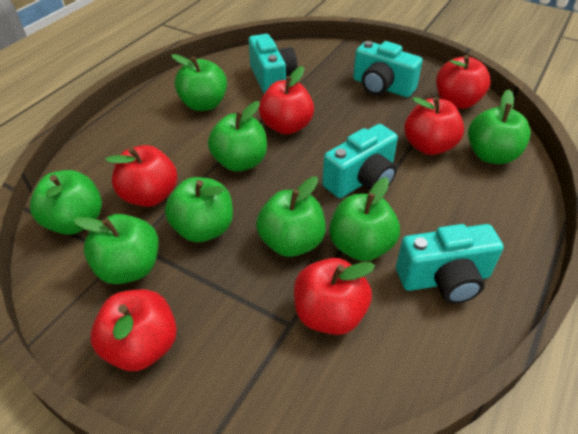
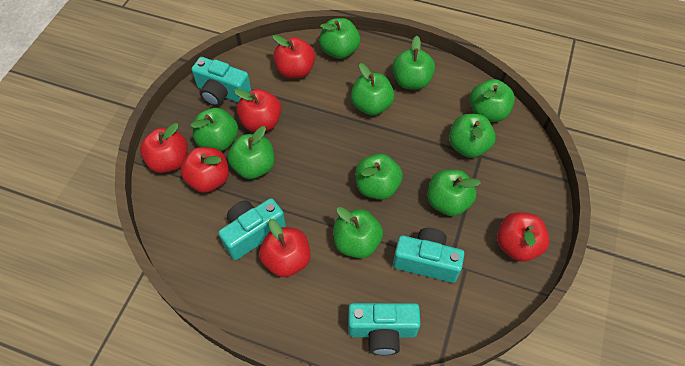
green apple: [30,170,102,235] [74,214,159,284] [165,177,233,242] [171,54,227,111] [208,101,267,172] [256,176,326,257] [329,177,400,261] [468,90,531,164] = 8 -> [191,108,238,151] [228,126,274,179] [319,18,360,59] [333,207,383,258] [351,63,395,116] [355,154,403,200] [392,36,435,90] [427,169,481,216] [449,114,496,158] [470,79,515,122] = 10

